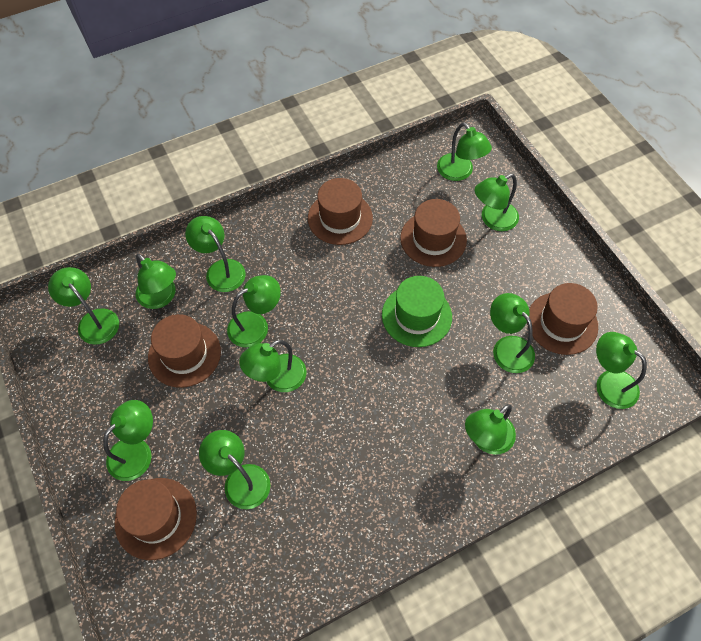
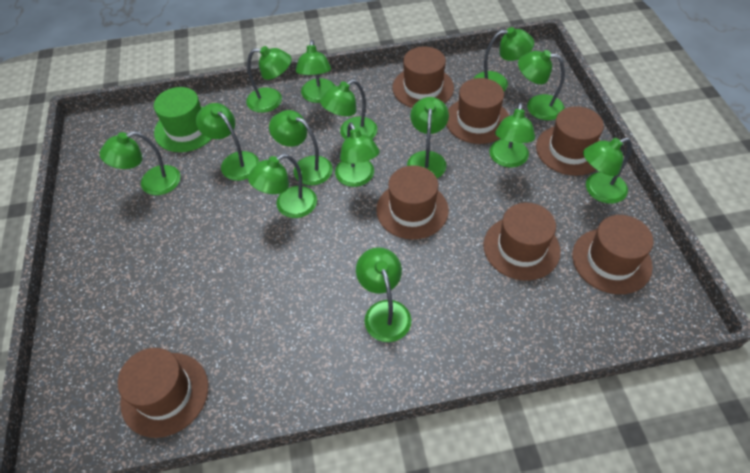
brown hat: [115,478,197,560] [148,314,221,388] [308,178,373,245] [400,199,467,267] [527,283,598,355] = 5 -> [118,348,208,438] [376,165,449,240] [392,47,454,108] [446,78,509,144] [483,203,561,281] [536,106,604,176] [572,215,653,294] = 7
green lamp: [48,267,119,345] [103,400,153,481] [136,253,176,309] [185,216,246,292] [199,430,271,509] [227,275,281,348] [239,339,307,392] [437,123,492,181] [465,404,516,455] [475,174,519,231] [490,293,535,373] [596,332,647,409] = 12 -> [99,131,181,195] [196,103,260,181] [246,46,292,113] [248,154,317,218] [269,110,333,185] [296,40,335,103] [320,80,377,140] [335,122,379,187] [356,247,411,342] [407,97,449,178] [473,27,534,91] [490,103,535,168] [518,50,565,120] [583,137,632,204] = 14

